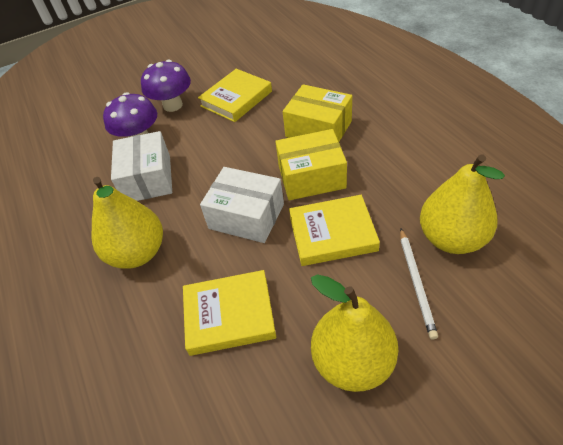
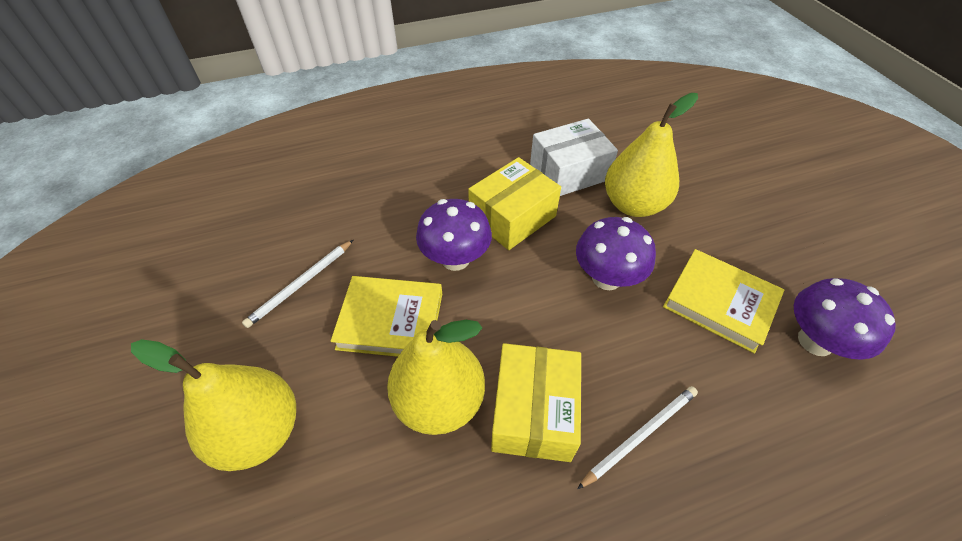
purple mushroom: [103,92,157,137] [141,60,191,112] = 2 -> [416,199,492,271] [576,217,656,290] [794,278,896,360] = 3
white box: [111,131,172,201] [200,167,284,243] = 2 -> [530,119,618,196] = 1
white pencil: [400,229,438,339] = 1 -> [242,240,353,328] [577,386,698,489] = 2
yellow book: [183,270,276,356] [198,69,272,122] [289,195,380,266] = 3 -> [331,276,442,357] [663,249,784,354] = 2

